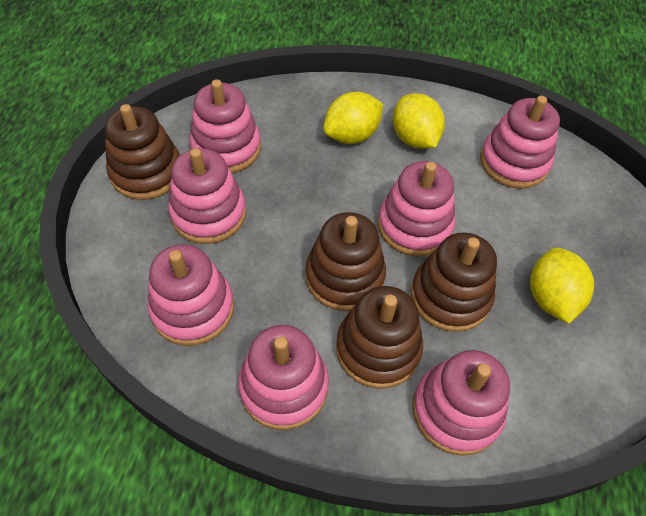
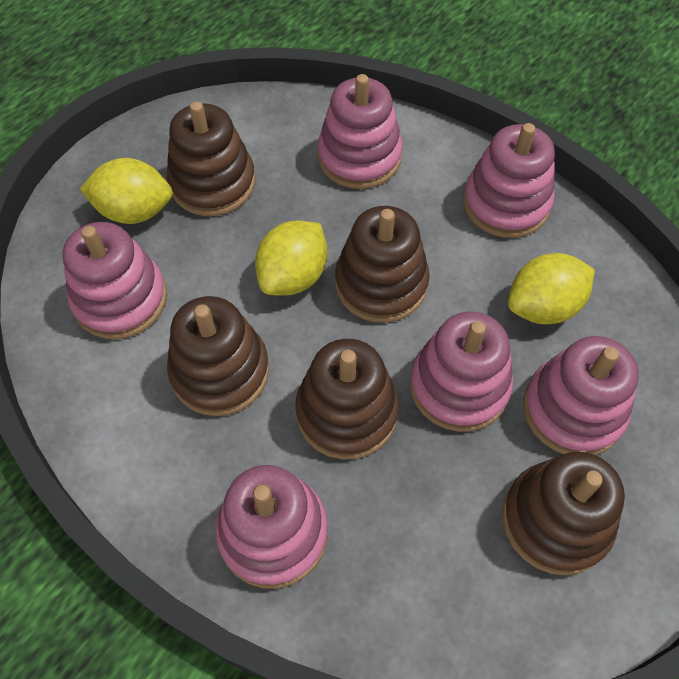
brown stacking toy: [105,104,180,200] [305,212,386,311] [336,286,423,389] [411,232,497,332] = 4 -> [167,101,255,216] [167,296,269,416] [295,339,399,460] [335,206,430,323] [503,451,625,575] = 5
pink stacking toy: [147,244,234,346] [168,148,246,244] [190,79,261,173] [238,325,329,430] [378,161,455,256] [412,350,510,456] [480,96,560,189] = 7 -> [63,222,167,339] [215,465,328,589] [318,74,403,189] [410,312,513,432] [463,123,555,238] [524,336,639,455] = 6

